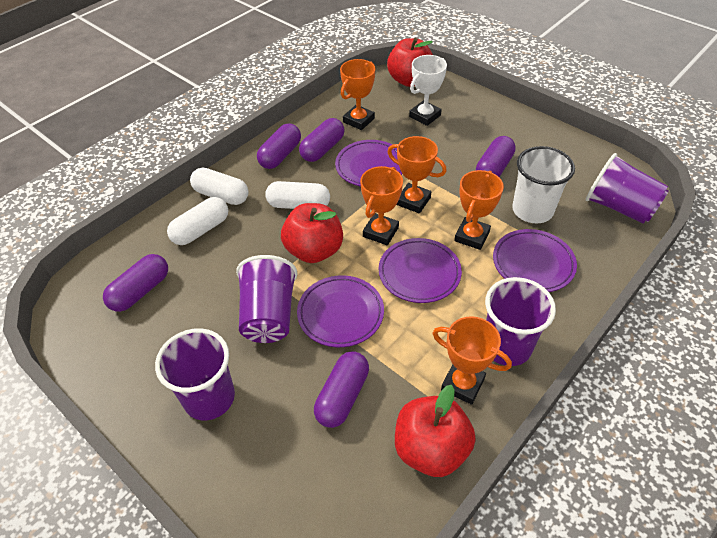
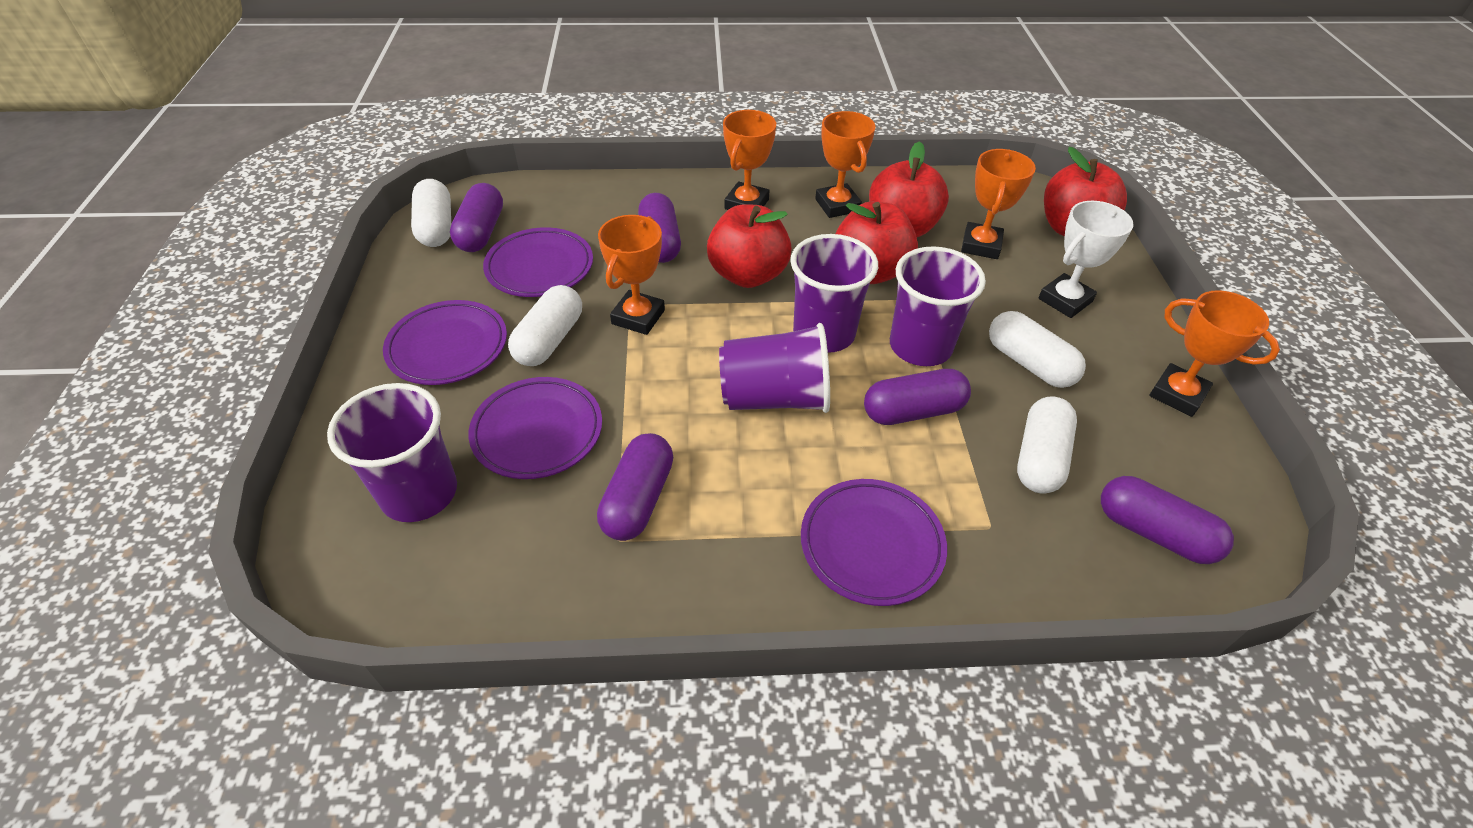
red apple: [281,203,343,263] [387,38,433,87] [395,385,476,477] = 3 -> [707,204,792,288] [835,201,918,284] [869,141,949,237] [1044,147,1127,236] = 4
white capsule: [167,197,228,245] [190,168,248,205] [265,181,330,209] = 3 -> [411,179,451,247] [508,285,582,366] [989,311,1086,388] [1017,396,1077,494] = 4
white cup: [512,146,575,223] = 1 -> none = 0

